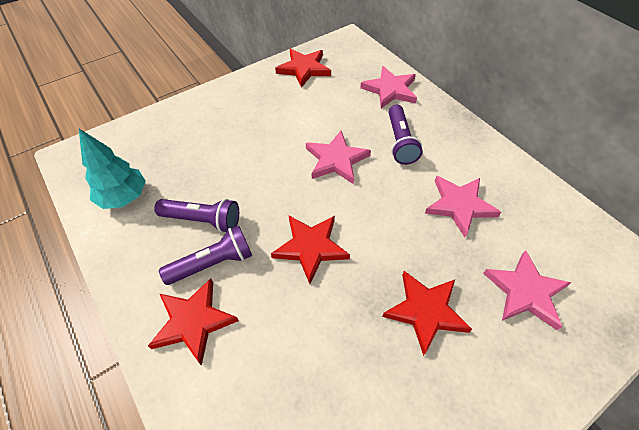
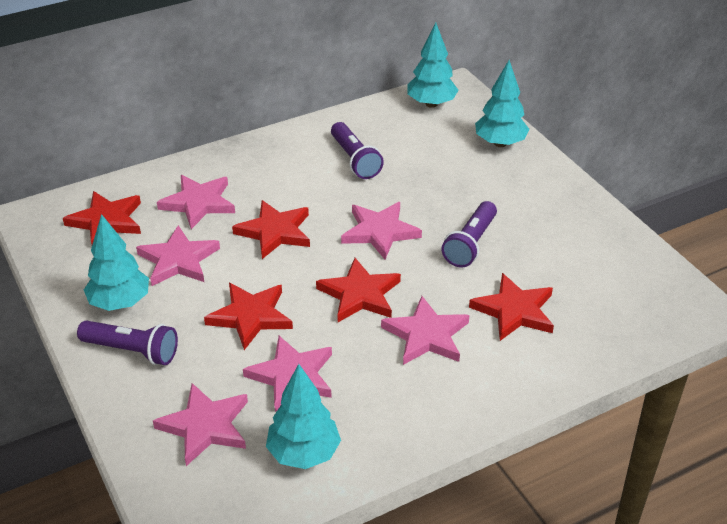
pink star: [306,131,371,184] [360,66,417,108] [425,176,501,237] [483,250,571,330] = 4 -> [136,225,220,286] [153,383,248,466] [157,175,235,229] [243,336,332,412] [341,202,422,259] [381,296,469,365] = 6
red star: [148,278,239,366] [271,216,350,284] [275,49,331,88] [382,271,472,356] = 4 -> [63,191,141,245] [204,283,293,350] [232,200,310,259] [316,258,401,322] [469,273,554,341] = 5
turquoise tree: [79,129,146,209] = 1 -> [84,214,149,311] [266,364,341,469] [408,22,459,108] [475,60,529,147] = 4

